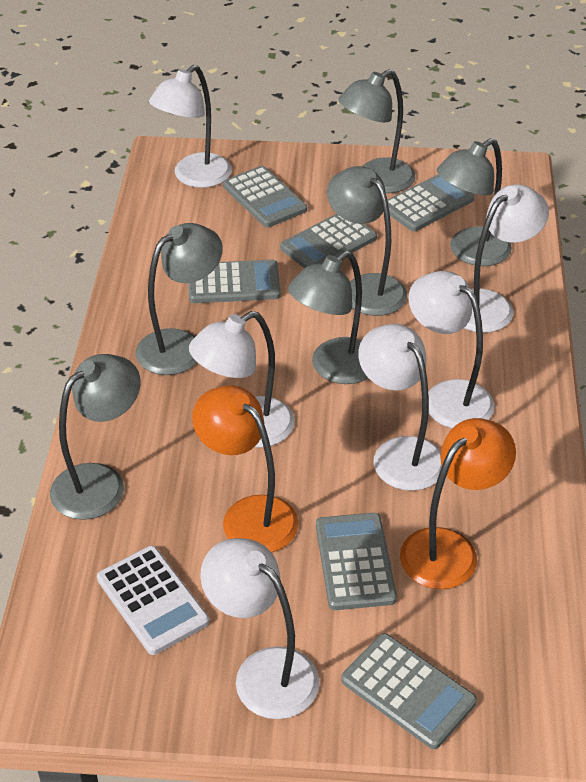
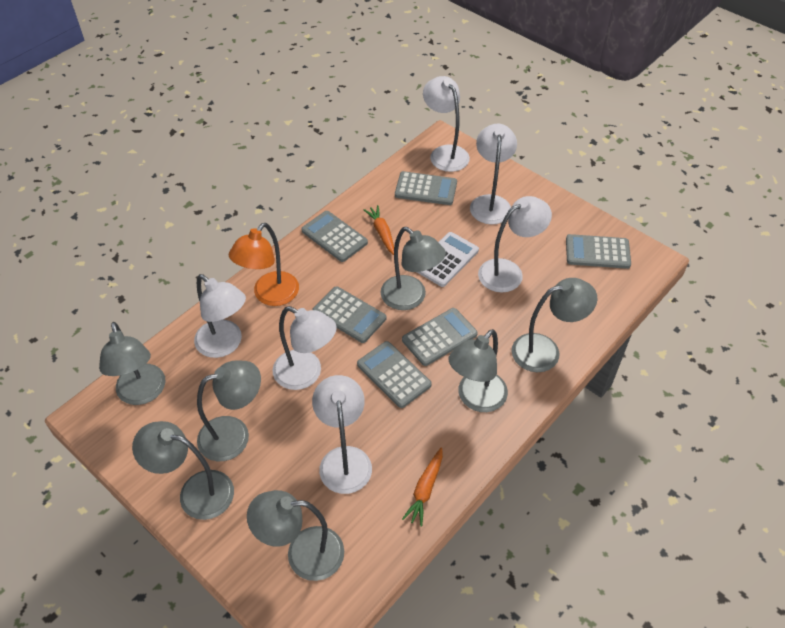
grey lamp: [50,354,140,520] [136,223,223,375] [288,251,368,384] [327,166,407,316] [338,69,415,193] [437,138,512,266] = 6 -> [99,322,166,405] [132,421,234,520] [197,360,261,461] [247,490,344,581] [380,227,446,310] [449,329,508,412] [512,278,597,372] = 7
orange carrot: none = 0 -> [363,205,394,255] [402,447,443,527] = 2
orange lamp: [192,385,299,553] [400,418,516,589] = 2 -> [229,223,299,306] = 1

